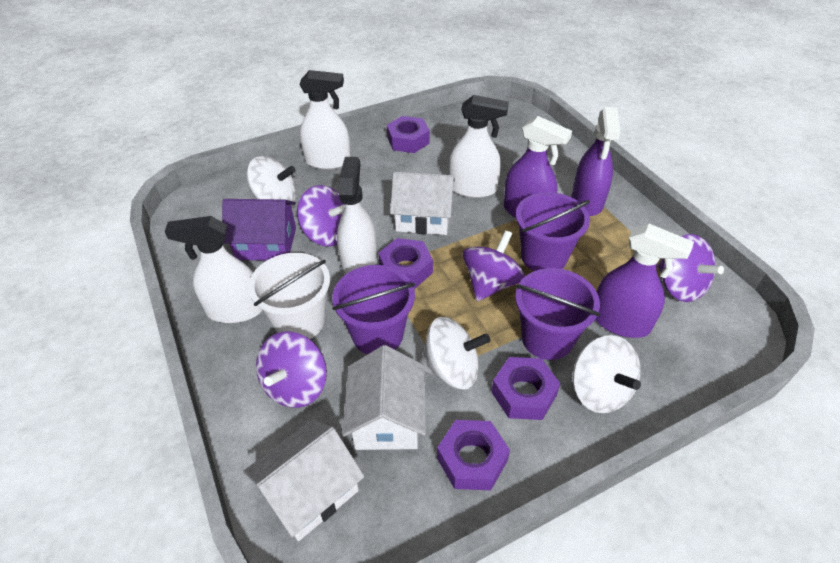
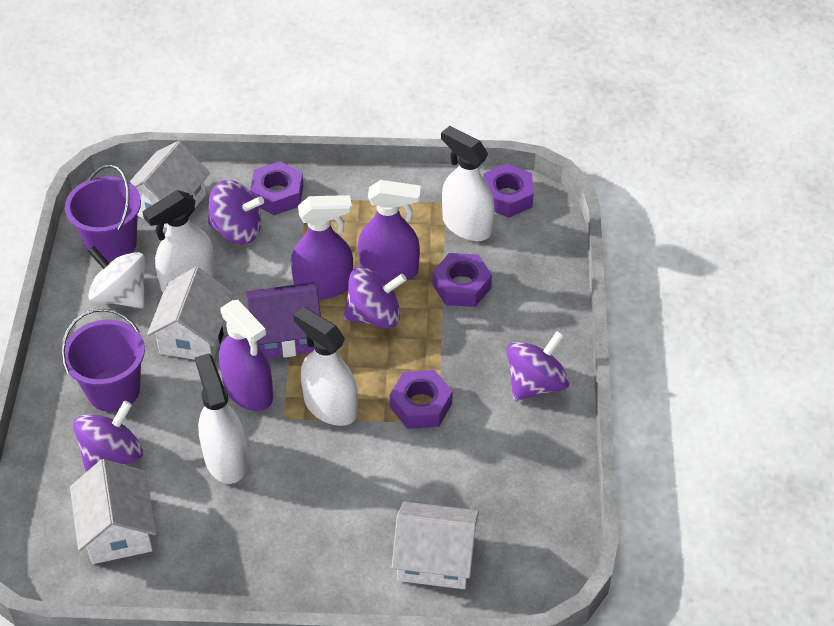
purple bucket: [332,265,415,355] [515,268,600,360] [516,192,590,271] = 3 -> [61,308,145,412] [65,165,141,263] = 2
white bucket: [248,253,330,339] = 1 -> none = 0
white house: [243,419,364,541] [342,345,426,450] [390,172,455,235] = 3 -> [70,459,156,564] [130,141,210,228] [147,267,234,360] [392,502,479,589] = 4
white spinning top: [247,156,296,206] [420,317,490,390] [573,335,641,413] = 3 -> [88,246,145,308] = 1

